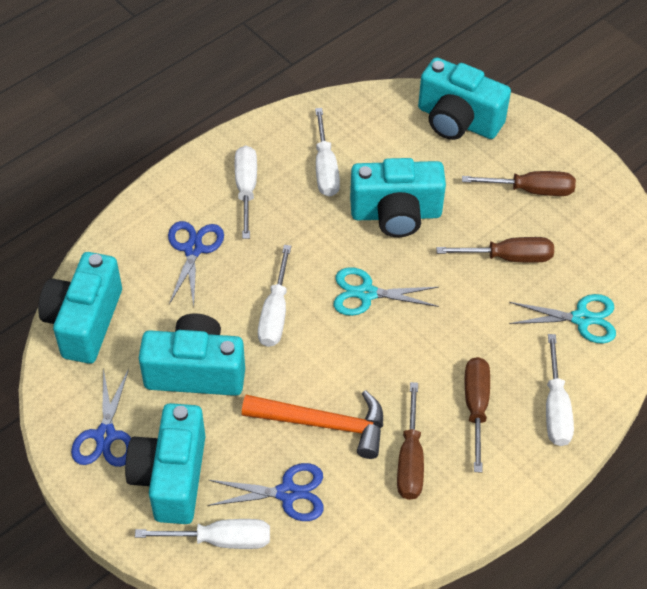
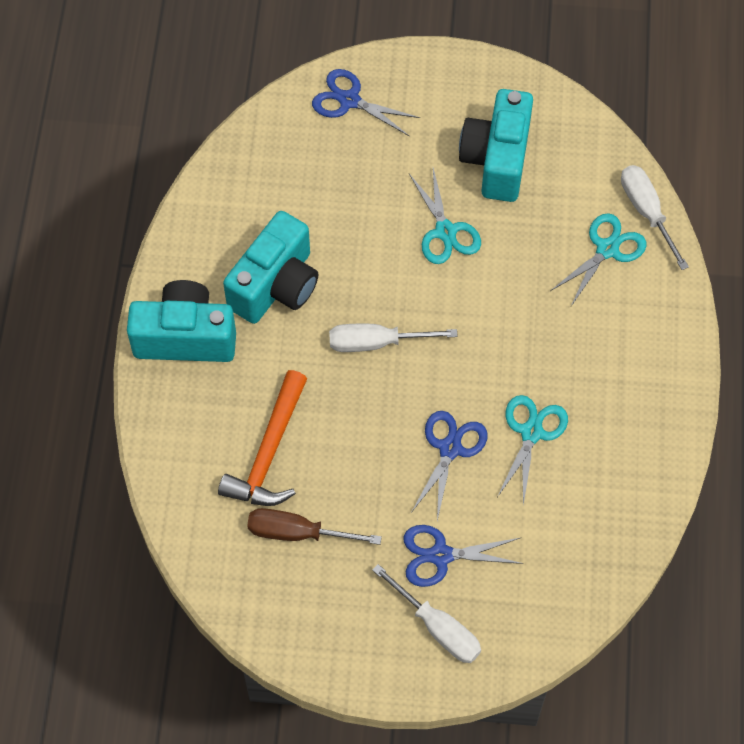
brown screwdriver: [397,382,424,500] [436,237,554,263] [462,171,576,196] [465,357,490,473] = 4 -> [247,508,382,545] = 1
turquoise camera: [38,252,122,364] [125,403,206,524] [139,314,245,396] [350,158,446,237] [418,57,511,140] = 5 -> [127,280,236,362] [223,211,318,324] [459,89,533,202] = 3
turquoise scissors: [334,267,439,316] [509,294,616,343] = 2 -> [409,168,481,264] [497,395,568,505] [550,213,647,306] = 3
white screwdriver: [135,519,270,549] [235,145,257,239] [258,245,291,347] [315,108,340,197] [546,334,574,446] = 5 -> [329,324,458,352] [372,564,481,663] [621,165,689,270] = 3

